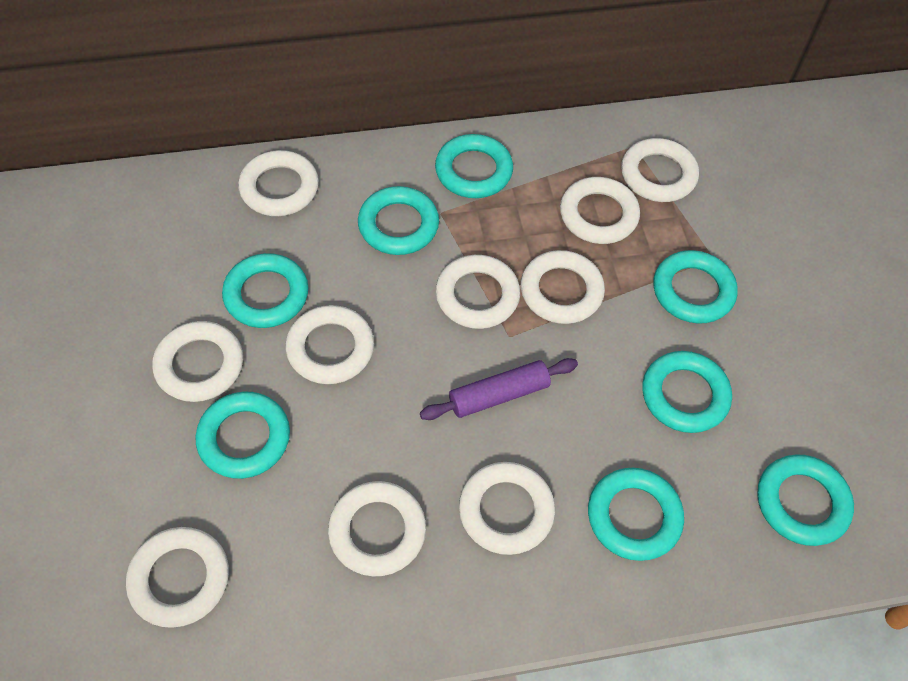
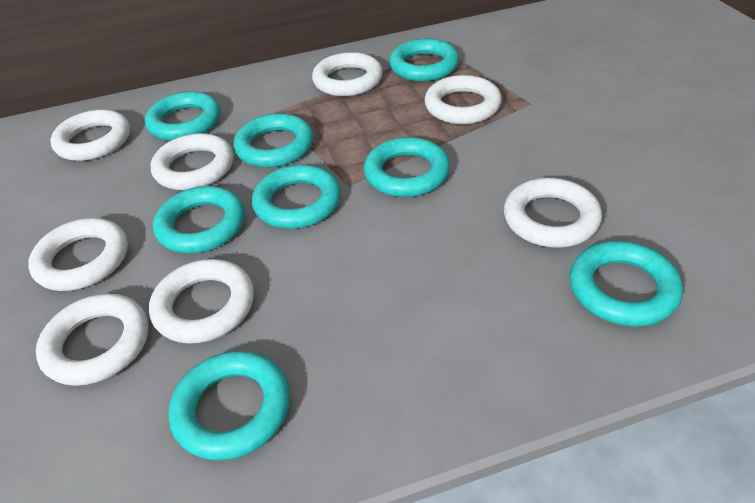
purple rolling pin: [420,358,578,420] = 1 -> none = 0
white ring: [126,527,229,628] [152,321,243,402] [238,150,319,216] [285,305,374,384] [328,481,426,576] [436,255,520,329] [459,462,555,555] [521,250,605,324] [560,177,640,244] [621,138,699,202] = 10 -> [28,218,128,291] [36,294,149,386] [51,109,130,161] [149,259,254,344] [151,133,234,190] [312,52,383,96] [425,75,502,124] [504,178,602,248] = 8

